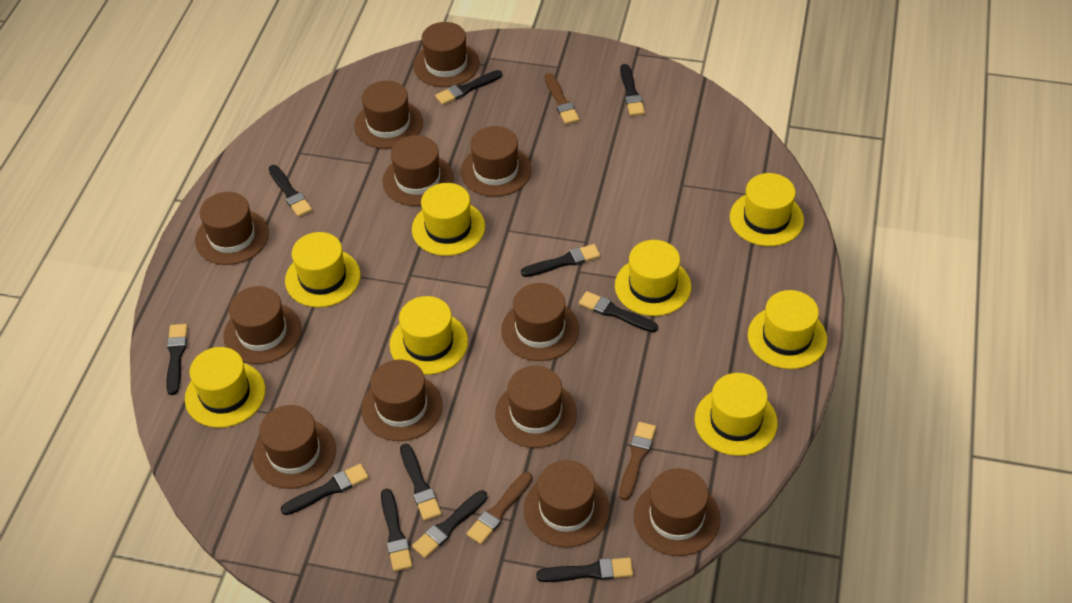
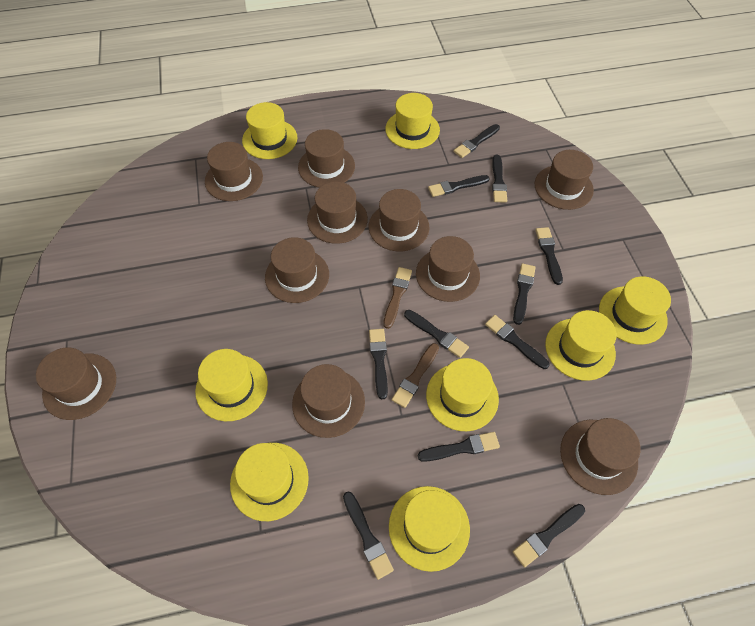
brown brush: [467,472,532,544] [545,73,580,124] [619,422,656,500] = 3 -> [383,267,412,329] [392,343,439,408] = 2
brown hat: [195,192,269,265] [223,286,301,364] [253,405,336,489] [354,81,423,149] [361,359,443,441] [382,135,454,206] [413,22,480,87] [461,126,532,197] [495,366,577,448] [501,283,579,361] [524,460,610,547] [633,468,720,556] = 12 -> [36,348,116,420] [205,142,263,201] [265,237,329,303] [292,364,365,438] [298,129,355,188] [307,182,368,244] [369,189,429,251] [416,236,480,302] [535,150,594,210] [560,418,641,495] = 10

